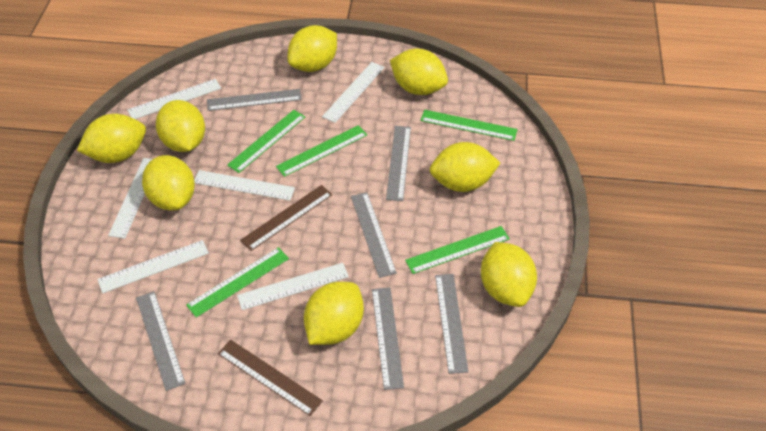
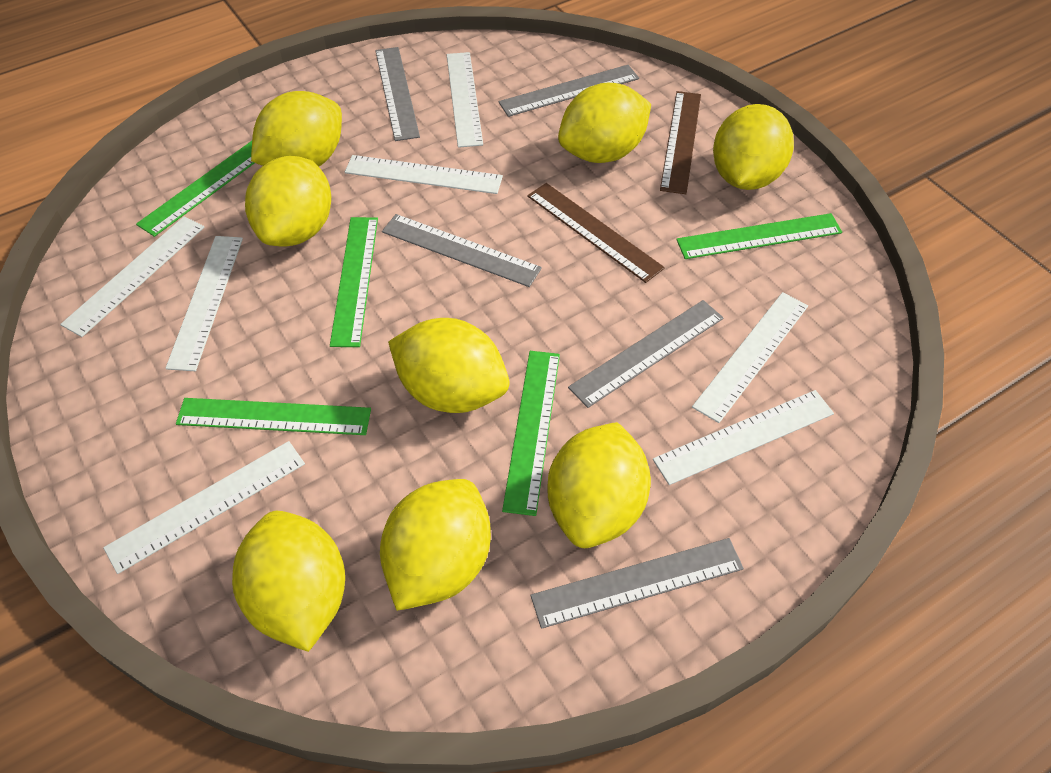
grey ruler: [136,291,186,391] [207,89,302,111] [351,192,397,278] [372,287,404,390] [386,126,411,201] [435,274,468,374] = 6 -> [375,47,420,141] [382,214,542,287] [499,65,639,117] [531,538,744,629] [568,300,724,408] = 5
white ruler: [97,240,209,293] [108,158,153,238] [128,79,221,119] [194,170,295,201] [237,263,349,310] [322,62,384,123] = 6 -> [60,216,205,337] [103,441,305,574] [165,236,243,371] [345,155,503,194] [447,52,483,148] [653,390,834,485] [692,292,808,423] = 7

